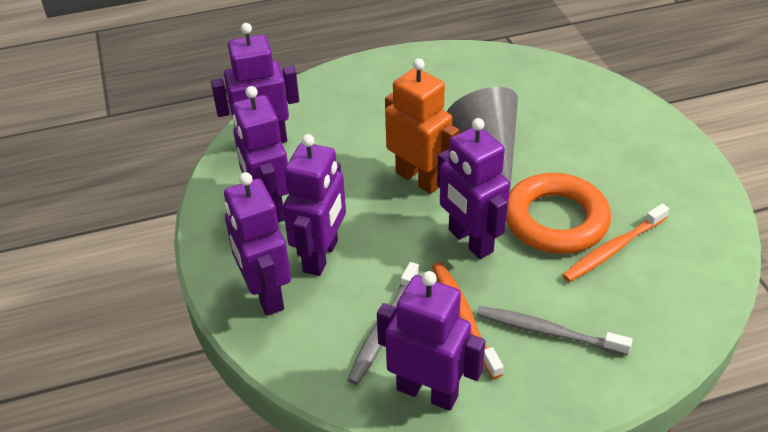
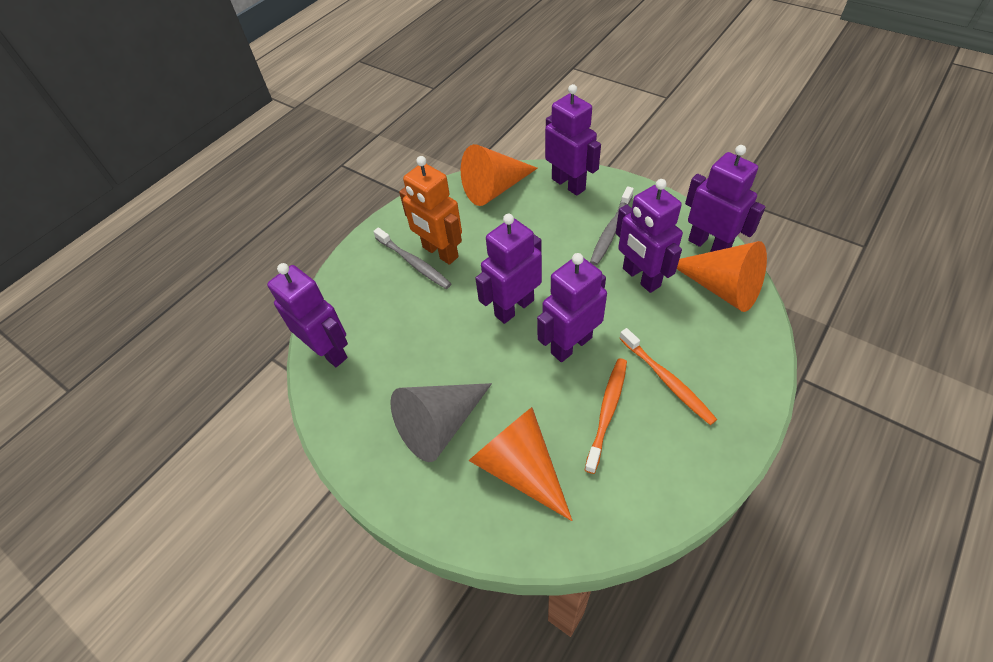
orange cone: none = 0 -> [461,144,538,206] [469,407,573,521] [677,241,767,312] = 3
orange ring: [506,173,611,254] = 1 -> none = 0

